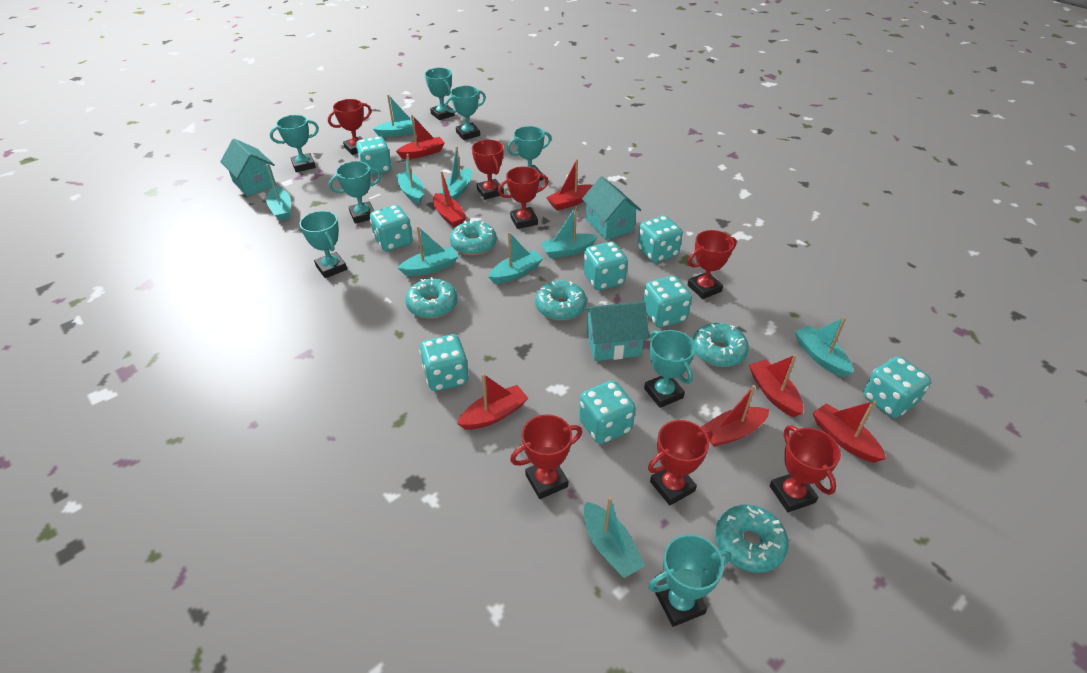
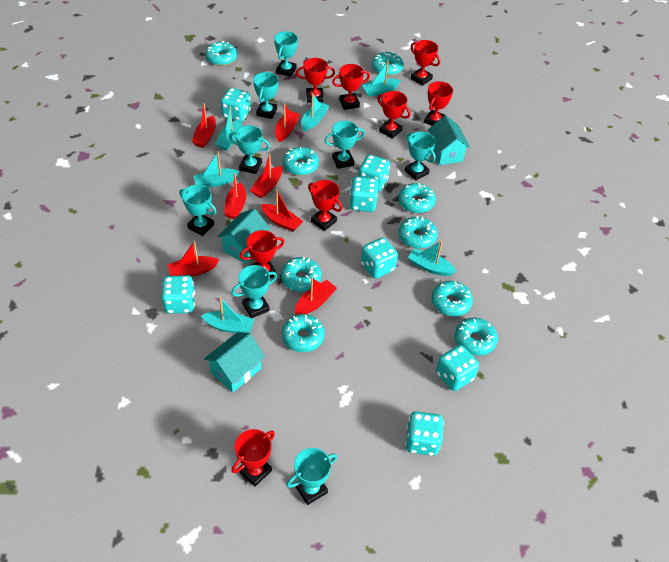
red trophy: [328,99,371,155] [472,140,504,200] [498,167,548,229] [510,414,582,499] [648,420,713,505] [688,230,737,299] [770,425,841,512] = 7 -> [232,429,275,487] [240,230,284,278] [296,58,335,103] [308,180,342,231] [332,64,370,110] [377,91,411,139] [410,40,440,86] [424,81,453,126] = 8
turquoise boat: [266,164,291,221] [373,94,420,137] [396,154,424,205] [398,226,459,276] [440,146,472,200] [488,232,543,284] [541,206,598,258] [583,496,645,578] [795,317,853,377] = 9 -> [193,151,240,188] [201,297,254,333] [215,107,242,151] [301,93,330,131] [362,60,401,97] [408,240,457,276] = 6
turquoise dice: [356,136,392,175] [370,205,413,251] [419,334,469,391] [579,380,636,444] [584,242,628,290] [637,216,683,263] [643,276,692,328] [863,356,931,418] = 8 -> [161,275,195,314] [221,88,251,122] [349,177,378,212] [358,155,390,192] [361,237,398,279] [405,411,444,456] [436,345,479,391] = 7
turquoise donut: [405,277,457,318] [450,220,497,255] [535,280,587,320] [692,323,749,367] [715,504,789,573] = 5 -> [205,41,237,66] [281,257,322,292] [282,314,325,352] [283,147,319,176] [372,52,404,76] [398,183,436,213] [399,216,438,249] [431,281,473,316] [455,318,498,356] = 9

